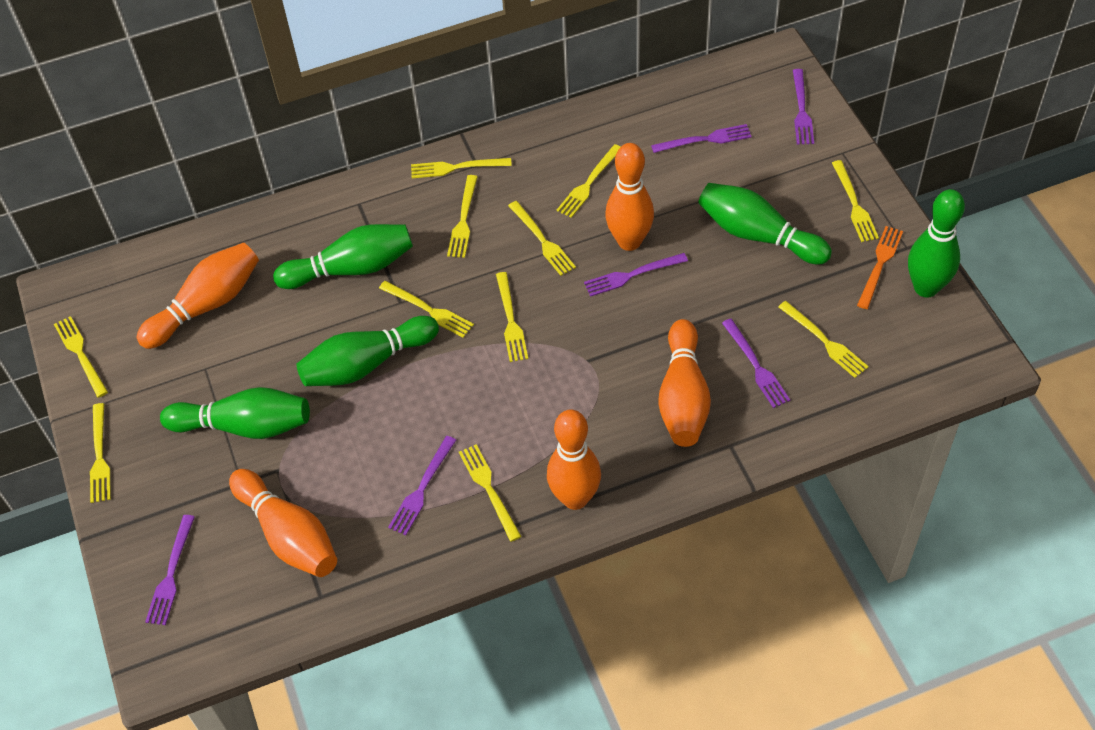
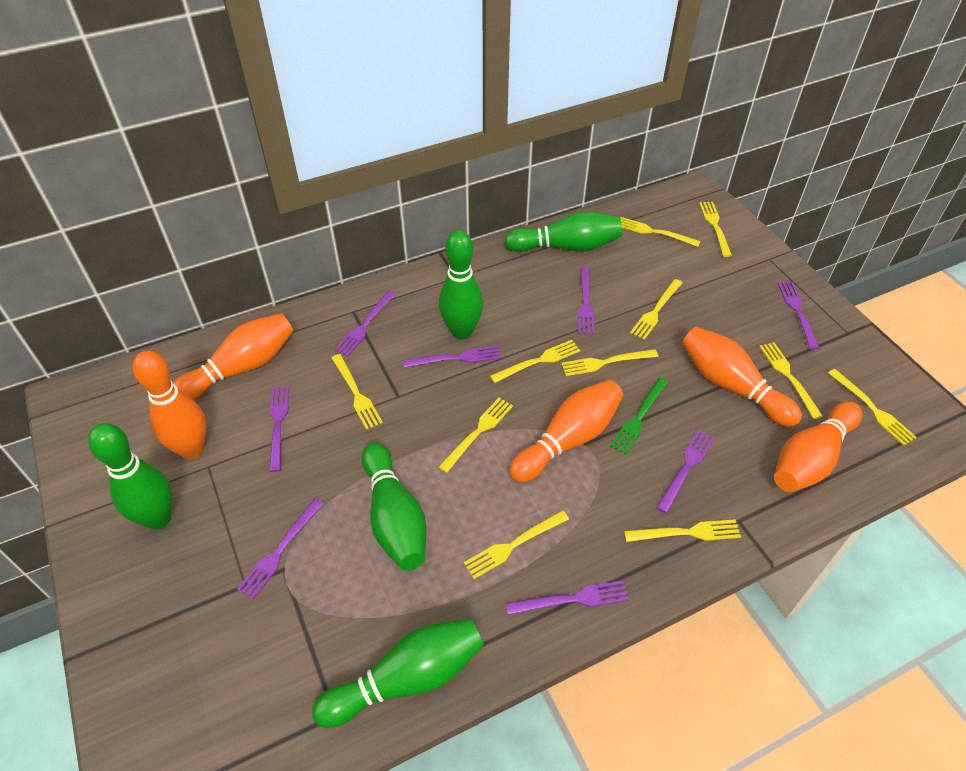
green fork: none = 0 -> [610,378,668,455] = 1
orange fork: [857,226,903,309] = 1 -> none = 0
purple fork: [145,515,195,625] [388,436,456,535] [584,253,688,297] [651,124,752,153] [722,319,790,408] [793,69,814,144] = 6 -> [237,499,323,599] [269,386,289,472] [335,291,396,356] [403,346,501,368] [506,581,629,615] [578,267,595,334] [656,430,715,513] [778,282,819,350] = 8

